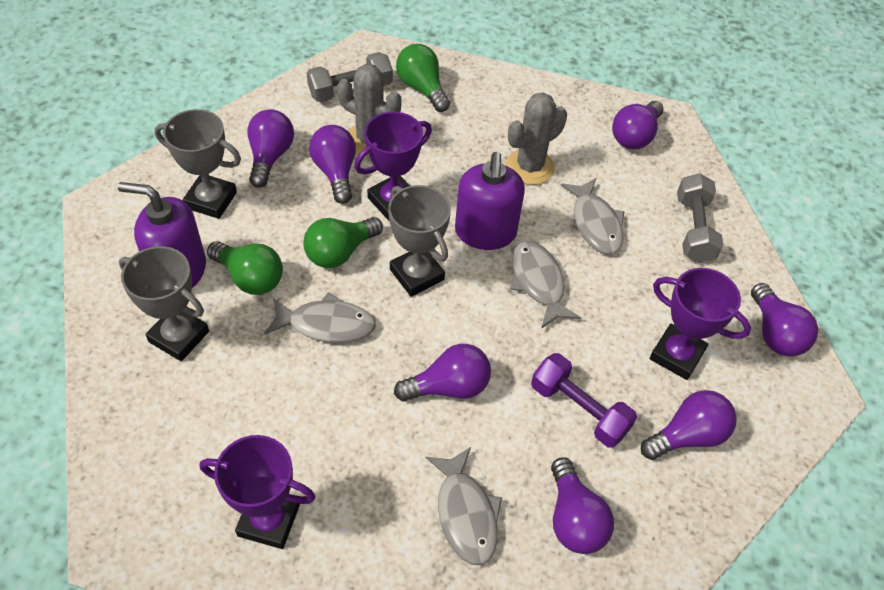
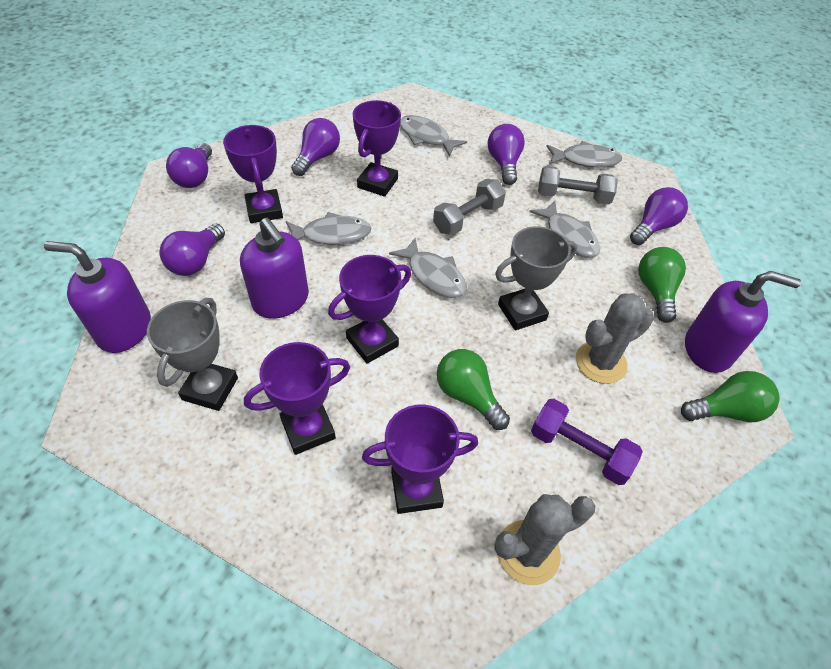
grey fish: [264,292,376,343] [426,447,502,565] [510,241,581,329] [560,178,625,254] = 4 -> [286,212,372,245] [389,238,467,298] [400,115,467,156] [529,201,600,258] [546,141,622,168] = 5
grey trophy: [119,246,209,361] [155,109,241,219] [388,185,451,297] = 3 -> [147,298,238,411] [495,226,577,330] = 2
purple light bulb: [247,109,294,188] [309,125,356,204] [394,344,491,402] [551,458,614,554] [612,101,664,149] [641,390,737,460] [751,283,818,357] = 7 -> [159,224,225,276] [166,143,212,188] [291,118,340,176] [488,124,525,185] [630,187,688,245] = 5
purple soap dispenser: [118,182,206,288] [455,152,525,250] = 2 -> [44,241,151,353] [240,218,309,319] [685,271,801,373] = 3
purple trophy: [199,435,315,549] [354,112,432,221] [650,268,751,380] = 3 -> [223,125,283,223] [244,342,350,455] [328,255,411,364] [353,100,401,197] [362,404,478,514] = 5

